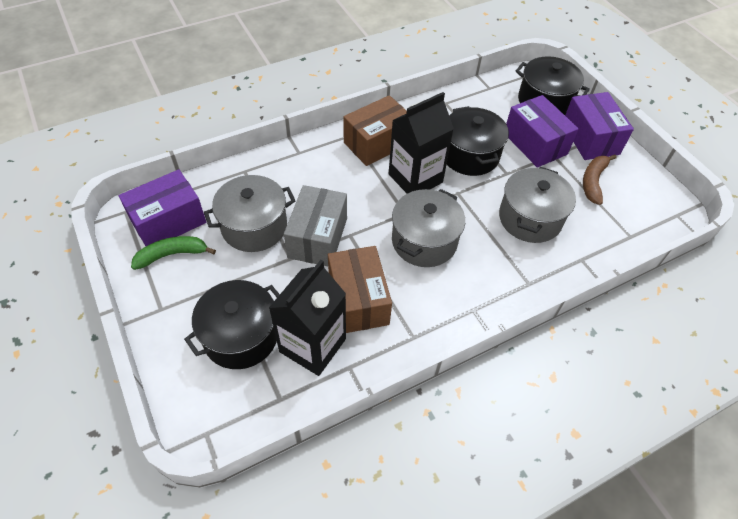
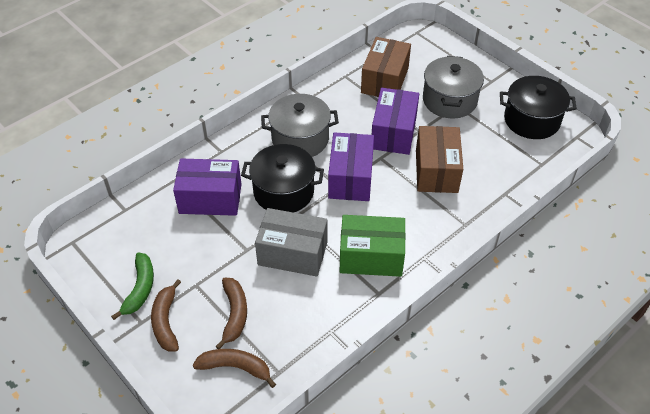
black carton: [269,260,346,376] [389,92,454,194] = 2 -> none = 0
black pot: [184,280,280,369] [447,106,509,176] [515,56,590,115] = 3 -> [241,144,324,213] [500,76,577,139] = 2
brown banana: [583,154,616,205] = 1 -> [151,280,181,352] [193,349,276,388] [215,278,247,349] = 3
green box: none = 0 -> [340,215,406,277] = 1
grey pot: [204,175,295,252] [392,189,465,267] [499,167,576,243] = 3 -> [261,94,339,157] [423,56,484,119] = 2

